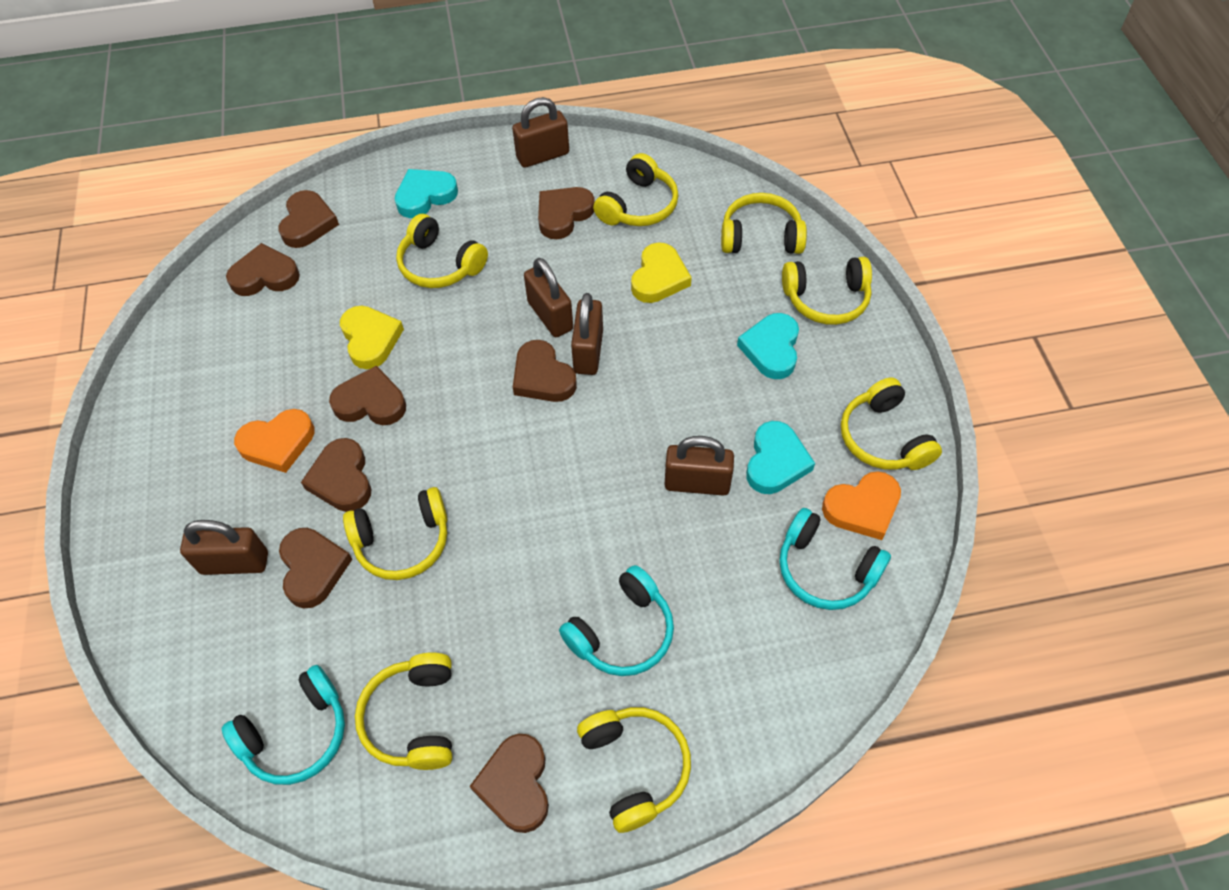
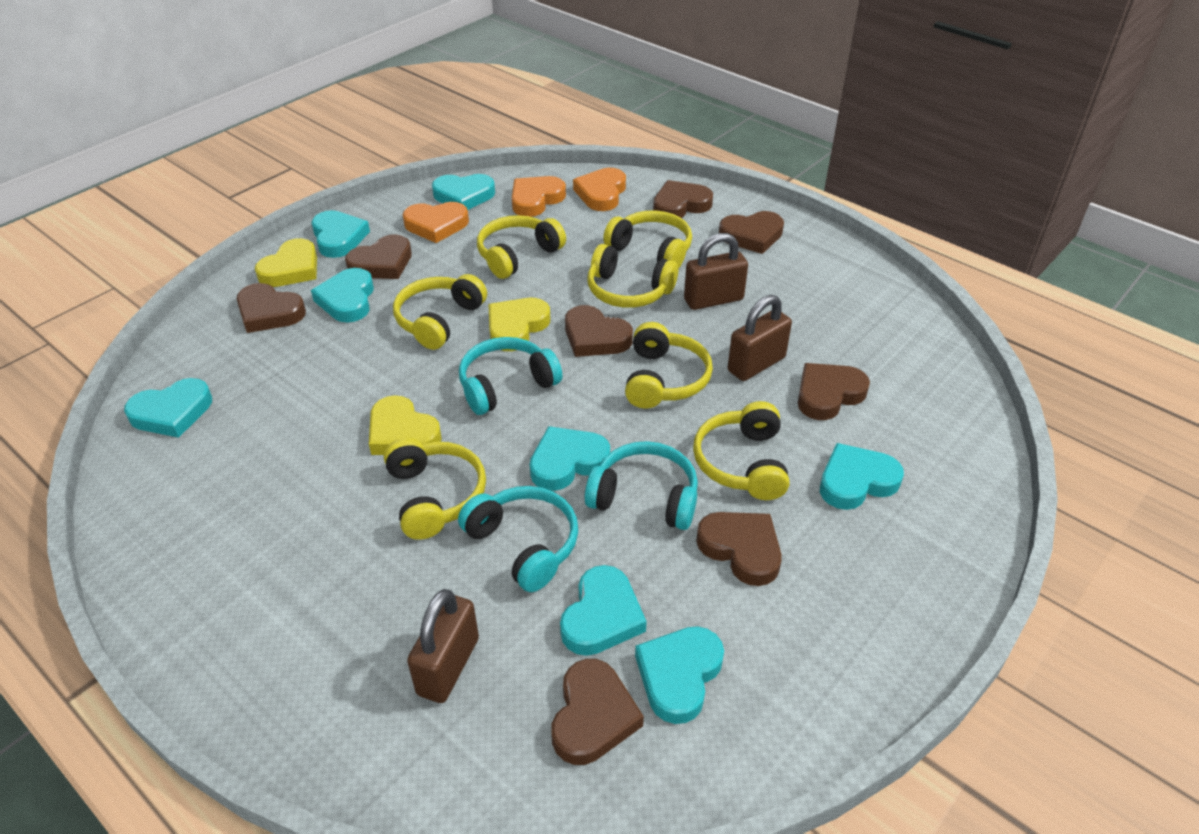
brown padlock: [180,520,268,575] [512,97,569,168] [524,258,573,337] [571,293,603,375] [664,436,734,496] = 5 -> [407,589,479,703] [684,233,748,310] [728,295,792,381] = 3
orange heart: [234,409,315,473] [822,471,901,540] = 2 -> [403,202,469,243] [512,176,566,217] [573,168,626,211] = 3
turquoise heart: [395,169,458,218] [737,313,799,379] [746,421,815,494] = 3 -> [124,378,212,438] [311,210,370,258] [311,268,374,323] [432,174,495,210] [530,426,610,491] [560,565,647,656] [635,626,724,724] [820,443,904,510] = 8
yellow headphones: [343,487,447,580] [355,652,452,770] [396,214,488,288] [577,707,691,833] [593,153,679,226] [721,193,807,254] [782,257,872,325] [841,377,942,470] = 8 -> [384,438,486,540] [393,274,487,350] [477,215,566,279] [588,244,678,308] [603,210,692,269] [625,322,713,408] [693,401,790,500] = 7
yellow heart: [340,306,404,369] [631,242,692,303] = 2 -> [255,238,317,287] [369,395,442,455] [488,298,550,351] = 3

